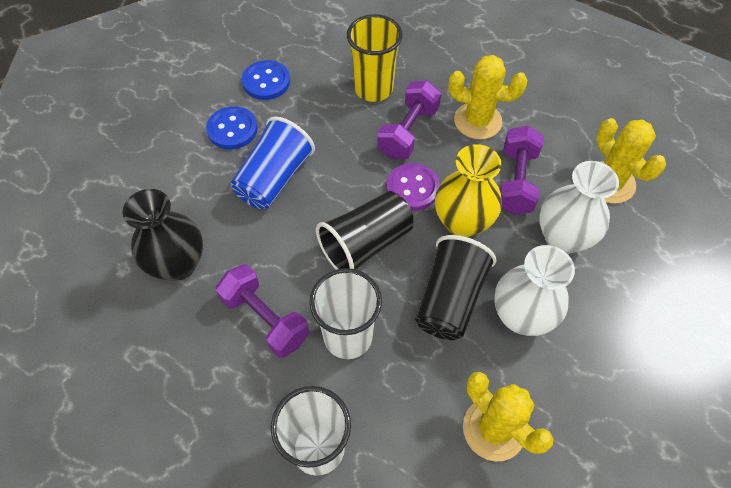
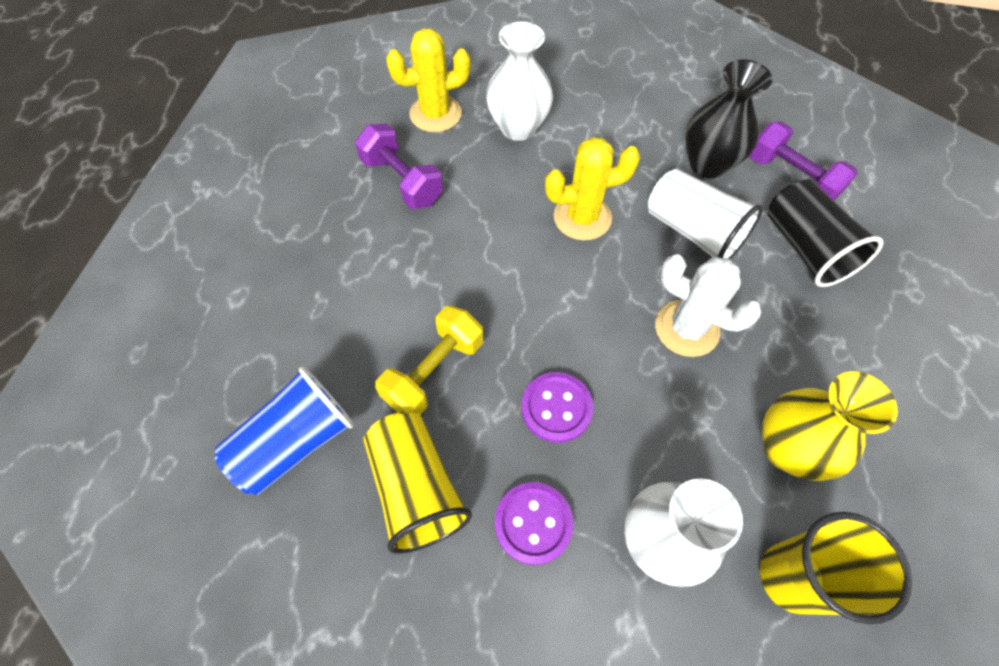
black cup: [316,191,414,270] [415,235,496,340] = 2 -> [767,179,884,287] = 1
blue button: [206,106,258,150] [242,60,290,100] = 2 -> none = 0
purple button: [387,163,440,211] = 1 -> [495,482,574,565] [521,372,594,443] = 2
purple dumbbell: [216,264,309,358] [377,81,442,159] [500,126,544,215] = 3 -> [355,124,443,209] [749,121,858,201] = 2
white cactus: none = 0 -> [655,254,762,357] = 1
white cup: [271,386,351,476] [309,268,382,359] = 2 -> [648,168,763,259] = 1
yellow cactus: [448,55,527,140] [463,372,553,462] [596,118,666,204] = 3 -> [386,28,471,132] [545,137,640,241] = 2
yellow cup: [347,14,403,102] = 1 -> [364,412,472,554] [760,512,912,624] = 2
yellow dumbbell: none = 0 -> [375,306,483,415] = 1

